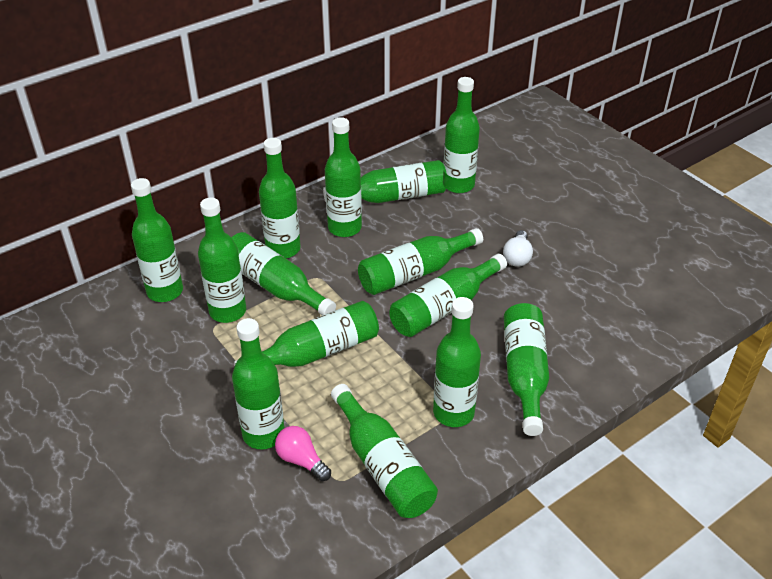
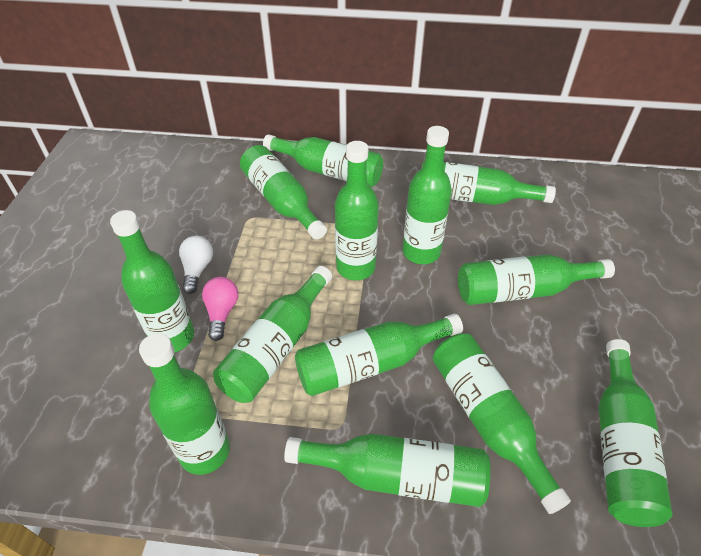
green bottle: [131,178,183,302] [198,198,246,323] [231,232,336,315] [232,318,284,449] [234,301,379,367] [259,138,301,258] [323,160,448,203] [325,117,362,237] [331,384,438,518] [358,228,483,295] [389,254,507,337] [433,297,481,427] [443,77,480,193] [504,303,549,436] = 14 -> [110,210,194,353] [139,333,230,475] [213,266,332,403] [240,145,327,240] [263,134,383,188] [284,434,490,507] [295,314,463,396] [335,141,379,280] [403,126,452,264] [422,161,556,205] [433,333,571,514] [458,254,615,305] [598,339,673,527] = 13

